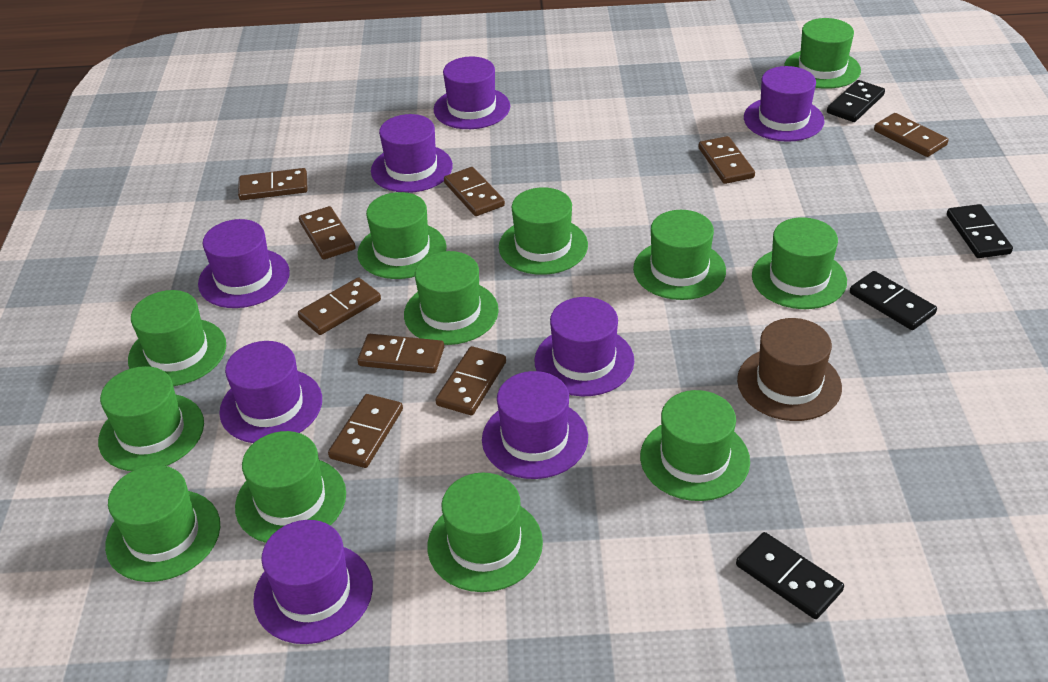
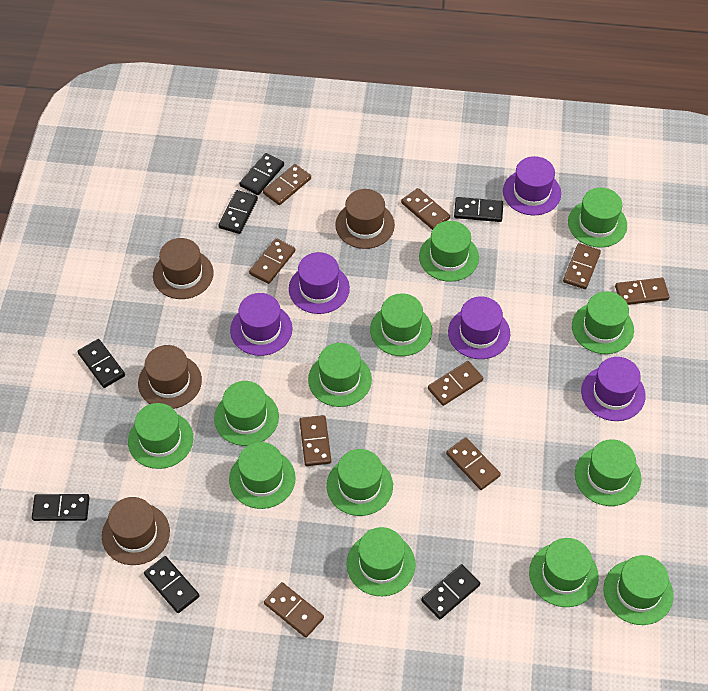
black domino: [736,532,844,619] [827,80,885,122] [850,271,937,330] [947,204,1013,258] = 4 -> [32,494,90,521] [78,339,125,388] [144,556,199,613] [218,190,258,234] [239,153,284,195] [421,564,480,619] [454,197,503,222] = 7
brown hat: [737,318,842,421] = 1 -> [102,497,170,565] [138,345,202,409] [153,238,214,299] [335,189,395,249] = 4
green hat: [98,366,204,471] [105,465,220,582] [128,290,226,386] [235,431,346,543] [357,192,447,279] [404,251,499,345] [427,473,543,592] [499,187,588,275] [633,210,726,300] [640,390,750,501] [752,217,847,309] [784,18,861,89] = 12 -> [128,403,193,469] [214,381,279,446] [229,442,296,509] [308,343,372,407] [327,449,393,516] [347,527,416,596] [370,293,432,356] [419,221,479,282] [529,538,599,607] [568,188,627,248] [572,291,634,354] [575,439,641,506] [603,555,674,625] = 13
purple hat: [198,219,290,308] [219,341,322,443] [253,520,373,644] [371,114,453,193] [434,57,510,129] [482,371,588,479] [534,297,634,396] [744,66,824,142] = 8 -> [230,293,292,356] [289,252,350,314] [448,296,510,359] [503,156,561,215] [581,357,646,421] = 5

